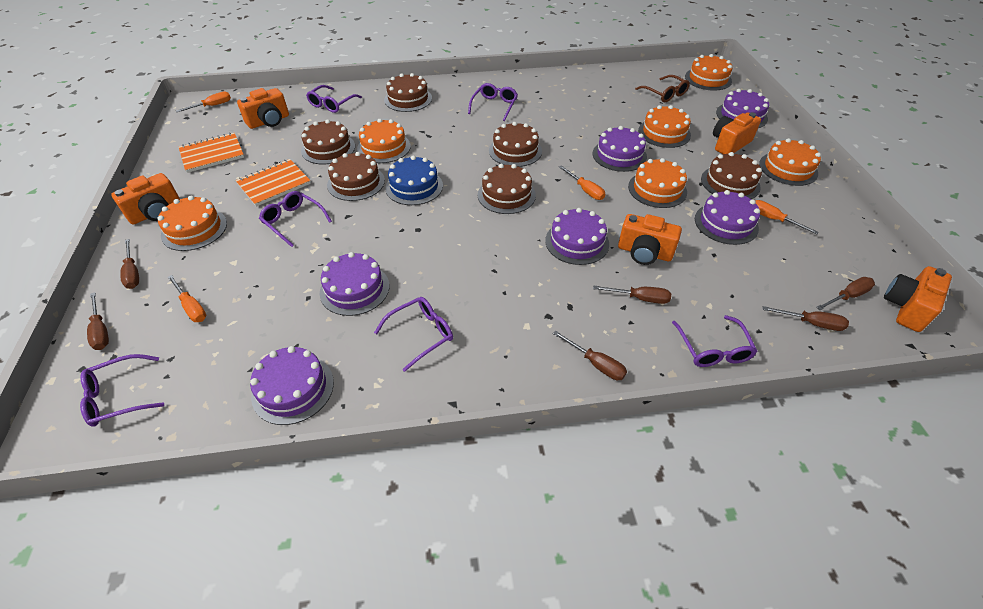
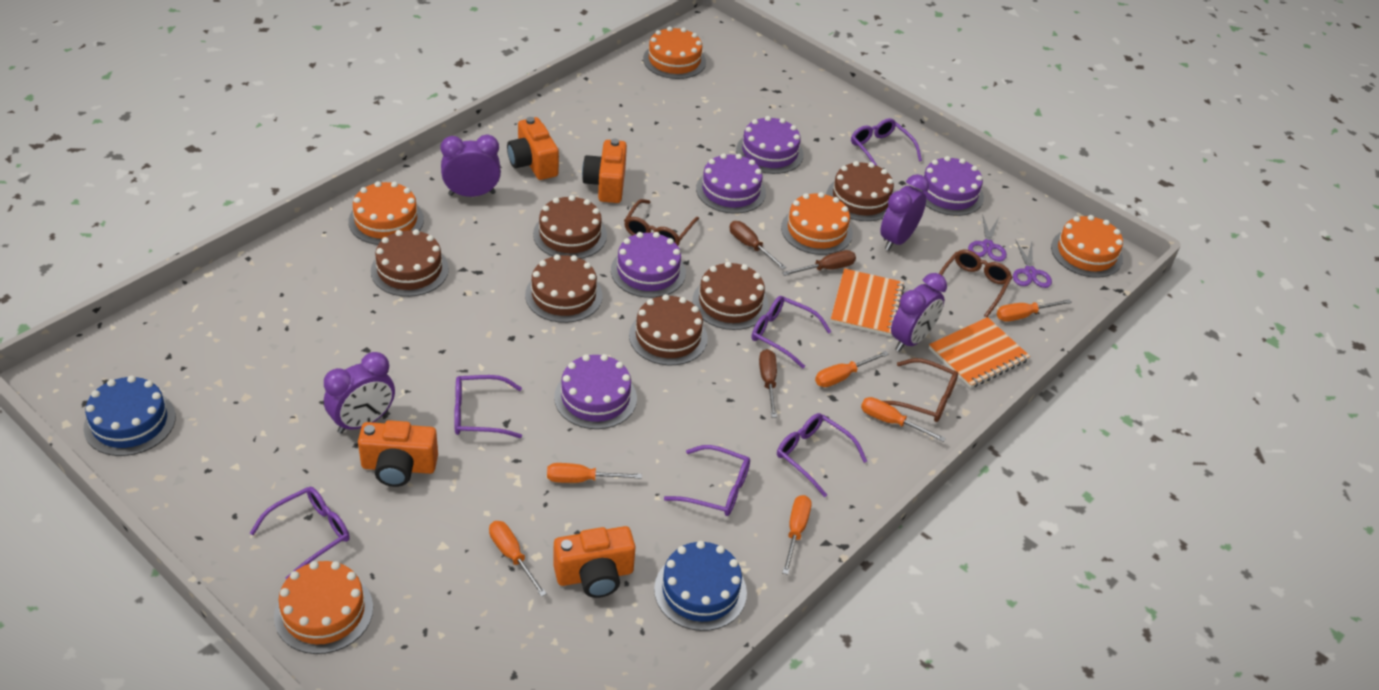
blue cake: [385,155,443,205] = 1 -> [83,376,176,456] [654,541,747,631] = 2
brown glasses: [635,75,690,102] = 1 -> [624,199,699,246] [883,358,958,422] [939,250,1012,318] = 3
brown screwdriver: [87,292,109,350] [120,239,139,289] [553,330,627,380] [593,285,671,304] [762,306,849,331] [816,277,875,310] = 6 -> [730,221,786,270] [759,349,777,418] [782,250,856,276] = 3
orange cake: [157,196,227,251] [357,119,411,163] [628,158,687,208] [638,105,691,148] [685,54,733,90] [759,138,821,186] = 6 -> [274,561,373,654] [348,181,424,245] [643,27,706,79] [781,192,853,255] [1051,215,1123,278] = 5
orange camera: [111,173,180,225] [237,88,289,129] [618,214,682,265] [713,112,761,154] [884,266,952,332] = 5 -> [358,420,438,487] [507,117,559,180] [553,526,635,598] [582,139,627,203] = 4
orange screwdriver: [168,275,206,322] [176,92,231,112] [559,165,605,200] [755,200,819,234] = 4 -> [489,521,547,597] [547,463,642,483] [782,495,812,575] [815,351,889,387] [861,397,946,442] [997,299,1072,322] = 6
purple cake: [250,346,334,425] [320,252,389,316] [545,208,609,265] [593,126,647,172] [695,190,760,245] [716,89,769,128] = 6 -> [554,354,637,429] [611,232,686,298] [696,153,766,214] [736,116,804,174] [915,156,984,216] = 5
purple clock: none = 0 -> [324,352,395,434] [441,135,501,197] [880,174,929,251] [891,273,947,352] = 4
purple scissors: none = 0 -> [968,216,1007,262] [1013,239,1052,288] = 2

